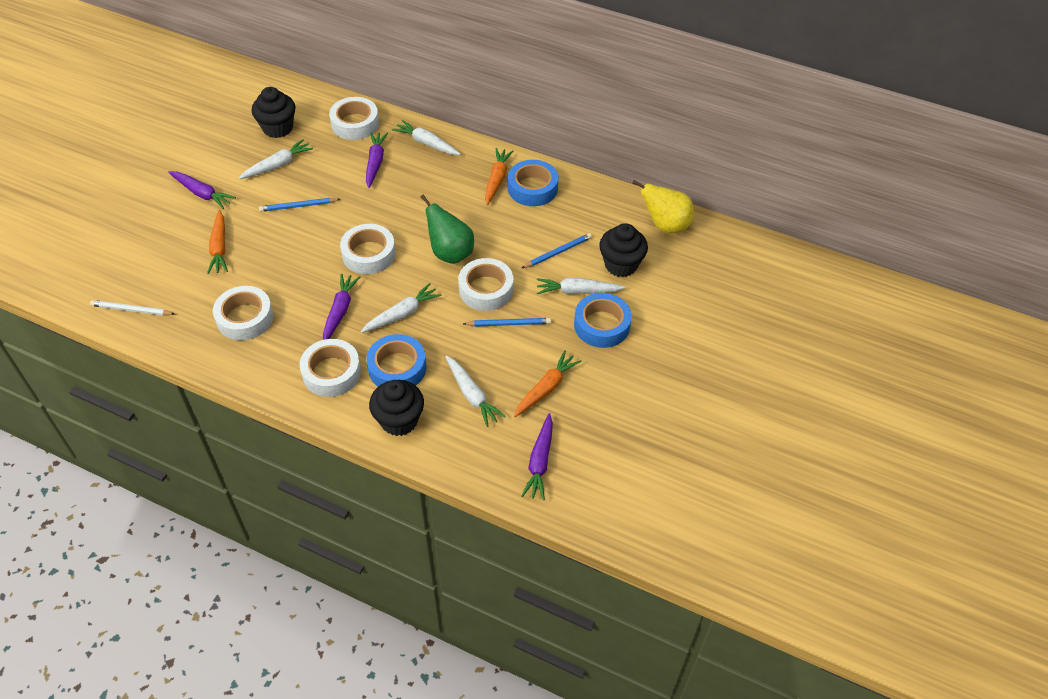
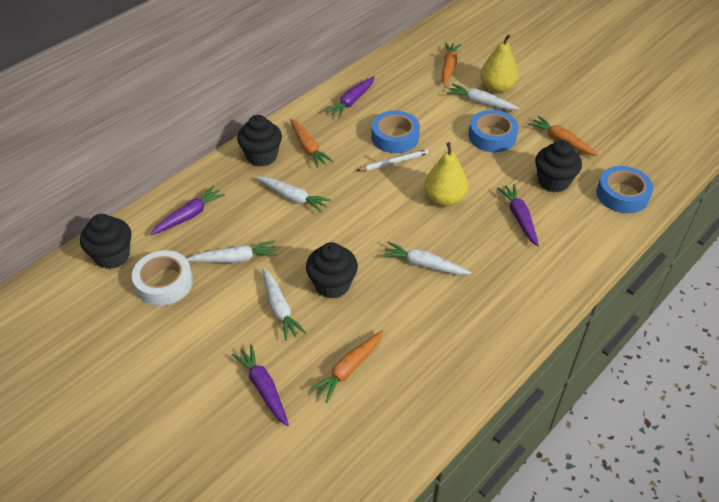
black cupcake: [252,87,295,138] [369,380,424,436] [599,223,648,277] = 3 -> [80,214,131,269] [237,115,282,167] [306,242,358,299] [535,140,582,192] = 4
blue pencil: [259,198,340,212] [463,318,551,327] [522,233,592,268] = 3 -> none = 0
green pear: [420,194,474,264] = 1 -> none = 0
orange carrot: [207,210,228,274] [485,148,513,205] [514,350,582,417] = 3 -> [290,119,333,168] [309,331,383,403] [442,42,461,85] [528,116,599,156] = 4
white tape: [213,286,274,340] [300,339,361,397] [329,97,379,140] [340,224,396,274] [458,258,514,311] = 5 -> [132,250,193,306] = 1
yellow pear: [632,180,694,233] = 1 -> [424,142,468,206] [480,34,518,93] = 2

